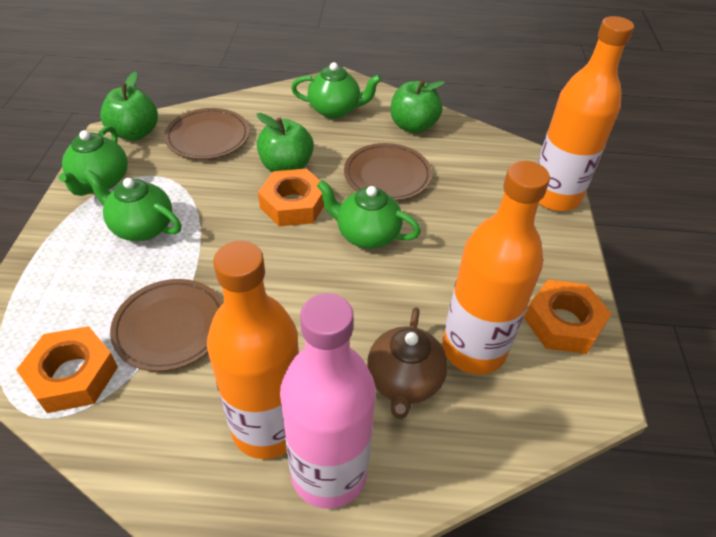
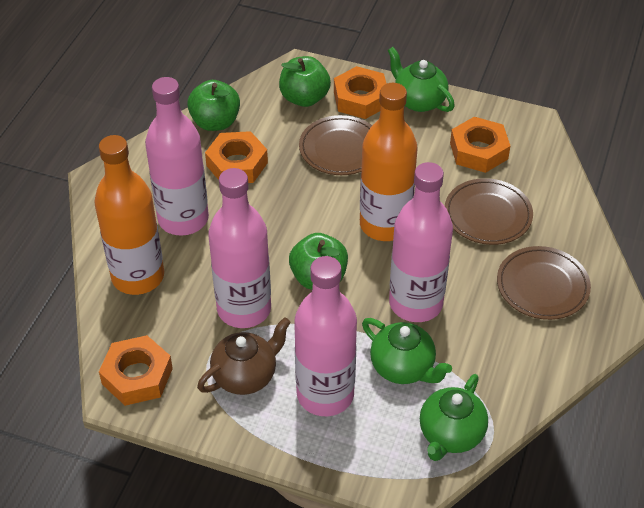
green teapot: [59,126,128,196] [84,170,181,241] [291,62,382,119] [317,180,421,249] = 4 -> [362,318,452,384] [388,47,455,112] [420,374,488,461] = 3
orange bottle: [207,241,299,459] [442,161,550,374] [537,16,634,211] = 3 -> [94,135,164,295] [360,83,418,241] = 2
orange nut: [16,326,118,413] [258,169,324,227] [524,279,612,354] = 3 -> [99,335,173,406] [205,131,268,183] [334,66,387,119] [450,117,510,173] = 4
pink bottle: [280,293,376,509] = 1 -> [145,77,209,236] [208,168,271,328] [294,256,357,416] [389,162,453,322] = 4

